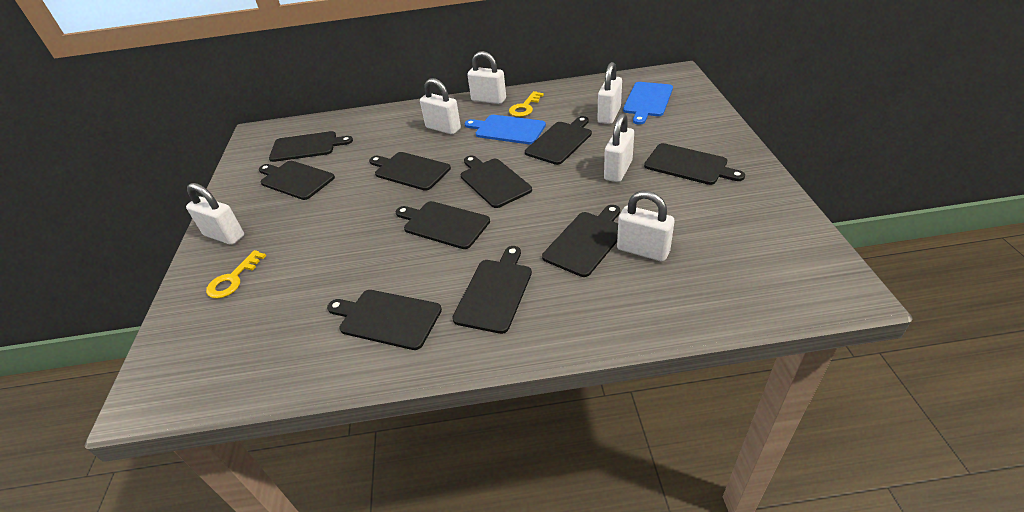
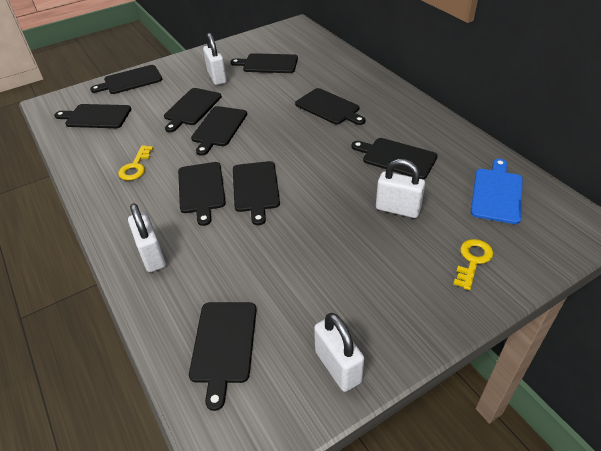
blue cutting board: [465,115,546,144] [623,82,673,125] = 2 -> [471,159,523,224] = 1
white padlock: [186,183,244,245] [420,78,461,135] [467,51,506,104] [598,62,622,124] [604,113,634,182] [617,191,674,262] = 6 -> [128,203,166,272] [203,33,227,85] [314,313,364,392] [376,159,425,218] = 4

